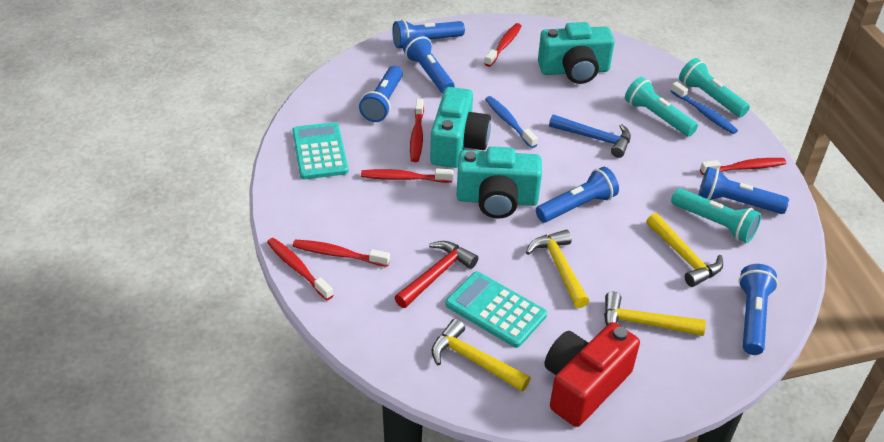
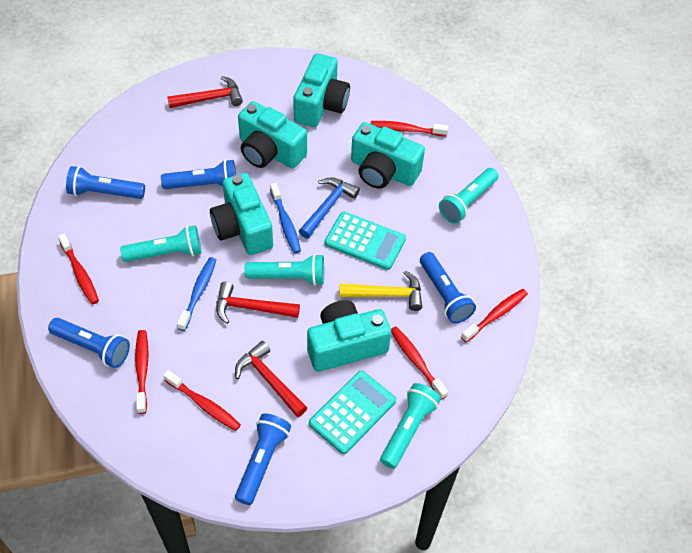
blue flashlight: [359,66,403,122] [392,20,465,48] [403,33,455,94] [536,167,619,223] [699,167,789,214] [738,264,778,355] = 6 -> [48,318,130,368] [66,166,145,199] [161,159,236,189] [235,413,291,505] [420,252,476,323] = 5
red camera: [544,322,640,427] = 1 -> none = 0
red hammer: [394,241,478,308] = 1 -> [167,76,243,108] [216,282,300,324] [235,341,307,417] = 3
turquoise camera: [430,87,491,168] [456,146,542,218] [538,22,615,84] = 3 -> [210,173,273,255] [238,101,307,168] [293,53,350,127] [307,300,391,372] [351,122,425,189] = 5
turquoise flashlight: [625,77,698,137] [671,188,761,243] [679,58,750,117] = 3 -> [120,225,201,262] [245,254,324,286] [380,383,441,469] [439,168,498,223] = 4
yellow hammer: [432,319,531,392] [526,230,589,308] [604,292,706,336] [646,213,723,287] = 4 -> [339,270,422,311] = 1

